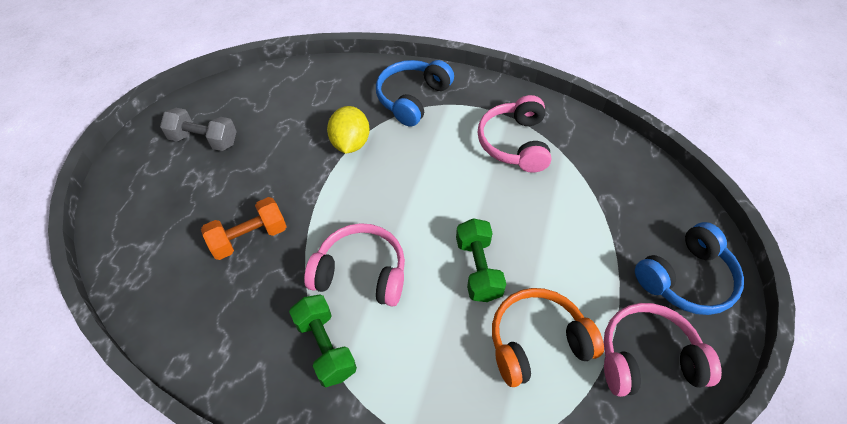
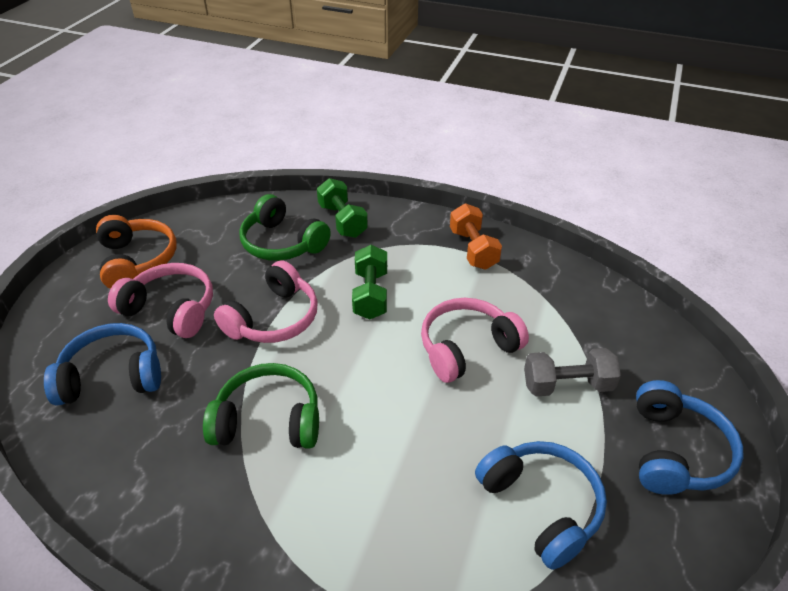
blue headphones: [376,60,454,127] [635,222,744,315] = 2 -> [44,323,161,405] [475,441,607,570] [636,380,743,495] = 3
green headphones: none = 0 -> [203,363,319,449] [239,194,331,261] = 2
yellow lemon: [327,106,370,154] = 1 -> none = 0

